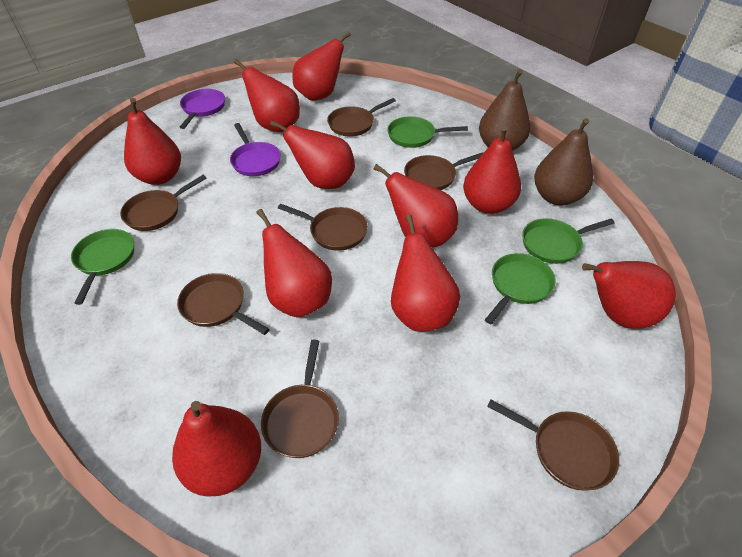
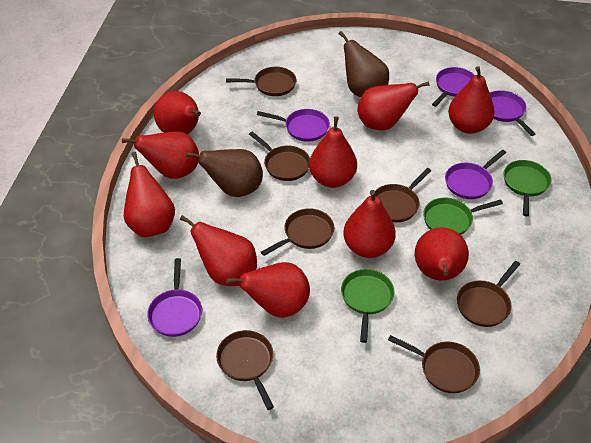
green pan: [71,229,134,305] [387,116,468,148] [485,253,556,324] [522,218,615,264] = 4 -> [341,269,394,343] [423,198,503,235] [504,160,552,216] = 3
purple pan: [180,89,225,129] [230,123,281,176] = 2 -> [147,258,202,337] [257,109,330,142] [432,67,475,107] [445,150,506,199] [490,90,535,136] = 5

